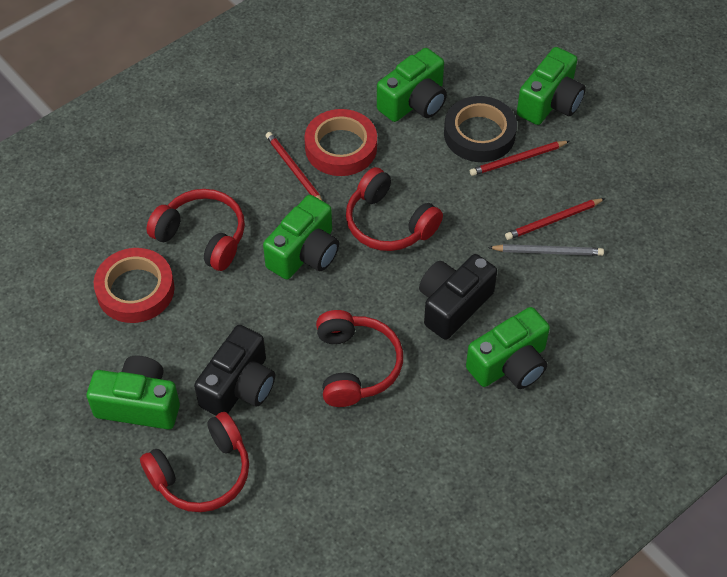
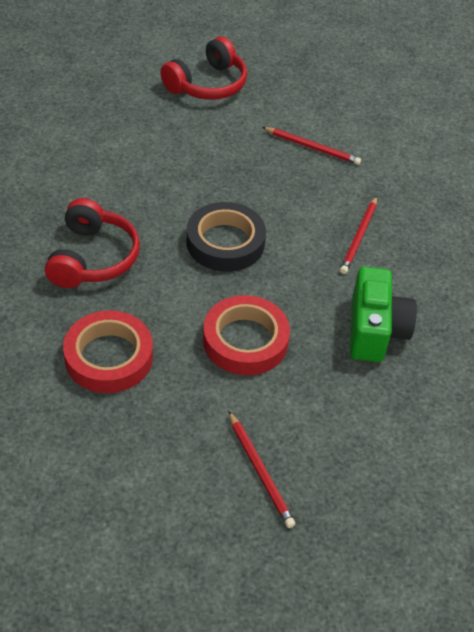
black camera: [194,325,275,415] [419,254,497,340] = 2 -> none = 0
green camera: [87,355,180,429] [263,195,339,280] [377,48,447,122] [466,307,550,389] [517,47,586,125] = 5 -> [350,266,417,362] = 1
grey pencil: [488,244,604,256] = 1 -> none = 0
red headphones: [140,412,249,512] [147,189,245,271] [316,310,403,407] [346,167,443,251] = 4 -> [45,198,140,288] [160,37,247,100] = 2

